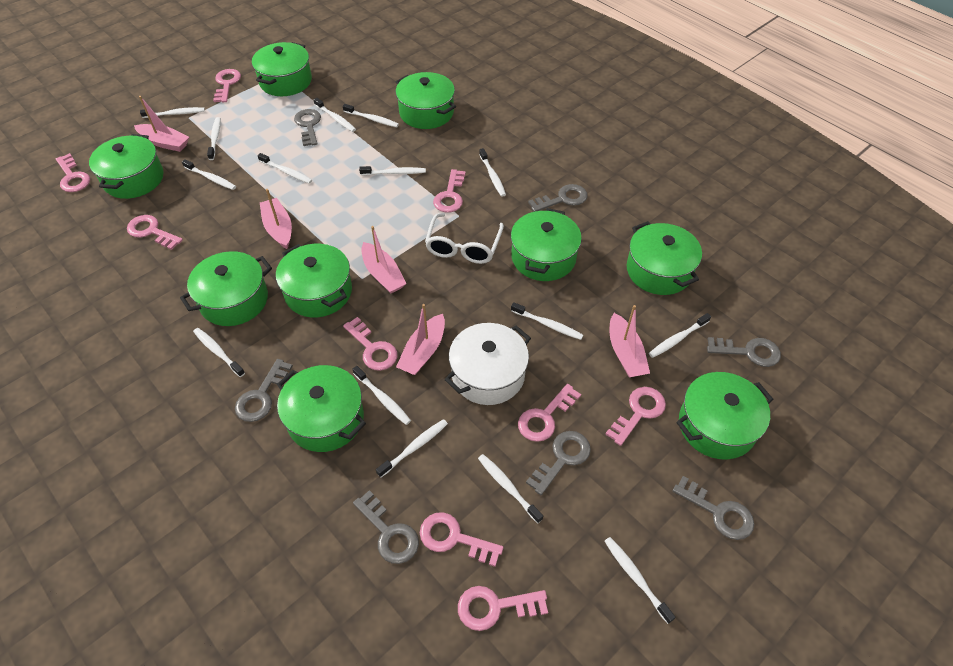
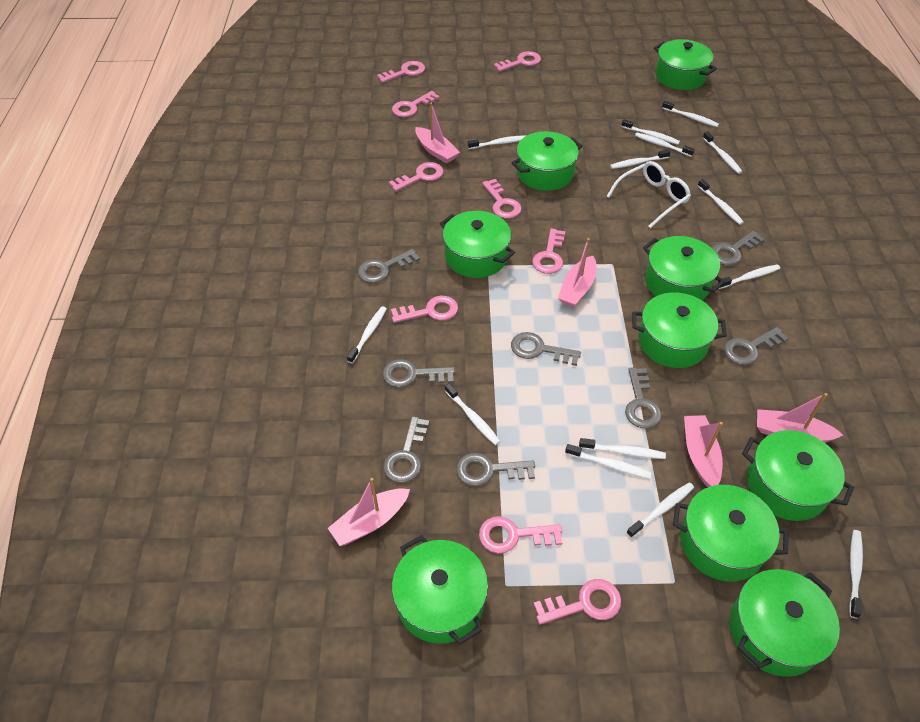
grey key: [235,359,293,422] [294,109,321,146] [353,490,419,564] [526,431,591,495] [528,184,588,212] [673,476,754,540] [707,337,781,367] = 7 -> [358,249,420,283] [383,359,455,388] [383,416,429,483] [456,453,535,486] [511,332,581,366] [625,367,662,429] [712,231,765,266] [724,327,788,365] = 8
white pot: [445,323,531,405] = 1 -> none = 0
white toothbrush: [140,107,205,118] [182,159,236,190] [193,328,245,377] [207,117,221,160] [257,153,312,184] [314,98,356,132] [343,104,399,127] [353,366,411,425] [359,166,426,175] [376,419,448,478] [478,454,543,523] [479,148,506,197] [511,302,583,340] [604,537,676,624] [649,313,711,358] = 15 -> [347,306,387,363] [445,383,500,445] [468,135,527,149] [565,444,651,479] [579,438,666,459] [610,150,671,169] [621,119,680,145] [626,482,694,538] [635,132,695,157] [662,101,719,127] [698,179,744,225] [703,131,742,174] [717,264,780,289] [849,530,863,619] = 14

